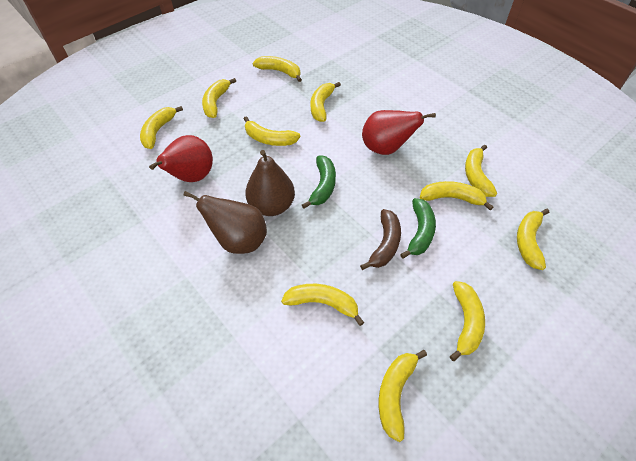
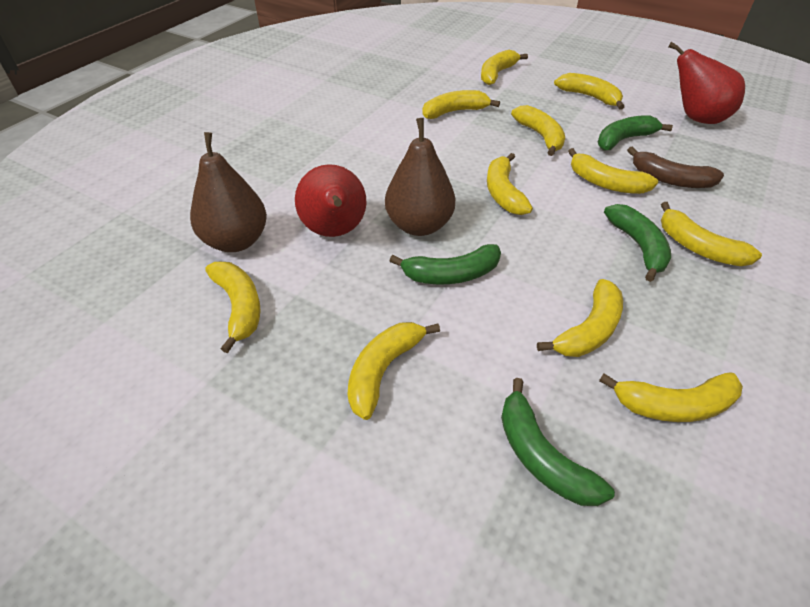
green banana: [302,156,336,209] [400,198,436,259] = 2 -> [389,244,501,284] [501,378,615,506] [598,115,673,150] [604,204,671,282] = 4

